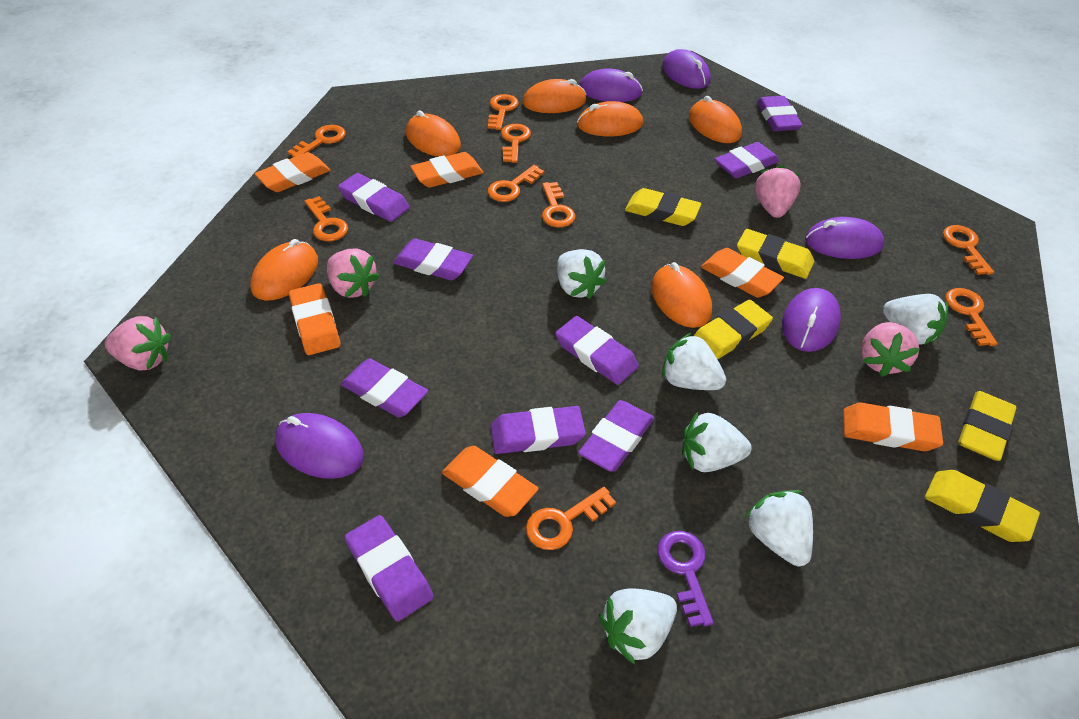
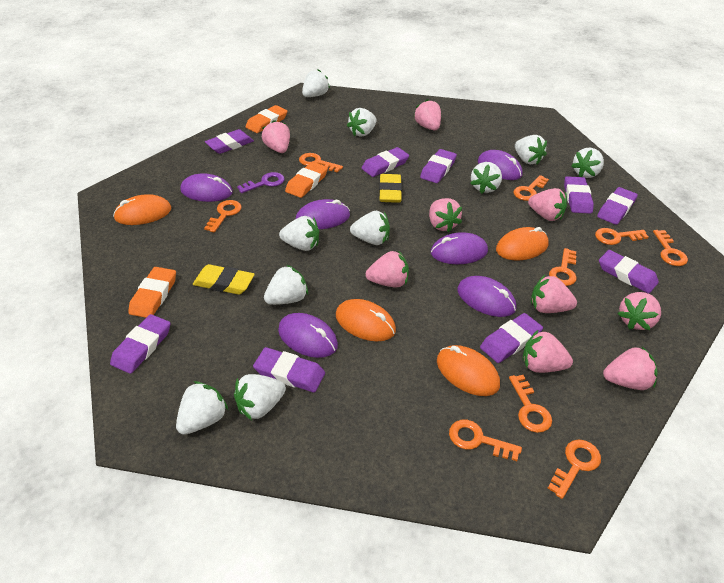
orange eraser: [254,152,330,192] [289,283,341,355] [410,152,483,188] [442,446,539,517] [701,248,784,298] [843,403,943,451] = 6 -> [128,267,176,318] [245,105,287,133] [285,162,328,198] = 3
orange mouse: [250,239,318,301] [406,110,461,157] [523,79,587,113] [577,101,643,136] [651,262,712,328] [689,96,742,143] = 6 -> [113,194,171,225] [336,299,396,341] [437,345,500,396] [496,227,549,261] = 4
pink strawberry: [105,316,171,370] [327,249,380,298] [755,165,801,218] [861,322,920,377] = 4 -> [262,120,290,153] [366,251,409,287] [414,99,441,130] [429,198,462,233] [523,330,573,373] [528,188,567,221] [531,275,577,313] [603,347,657,390] [617,292,661,330] = 9
purple mouse: [275,413,364,479] [579,68,643,102] [662,49,711,89] [782,288,841,352] [805,217,884,259] = 5 -> [180,173,233,202] [278,313,338,358] [296,199,350,229] [431,232,488,264] [457,276,516,317] [478,150,523,180] = 6
white strawberry: [557,249,607,299] [599,588,677,665] [662,333,726,390] [682,412,752,472] [745,490,813,566] [883,294,948,345] = 6 -> [176,381,228,435] [234,374,286,420] [264,265,308,305] [279,216,319,251] [302,69,330,97] [347,108,377,137] [350,211,390,245] [470,162,502,194] [515,135,547,165] [571,147,604,178] = 10
yellow eraser: [625,188,701,226] [694,300,773,360] [737,229,814,279] [925,470,1040,542] [958,391,1016,461] = 5 -> [193,264,255,295] [379,174,402,203] = 2

